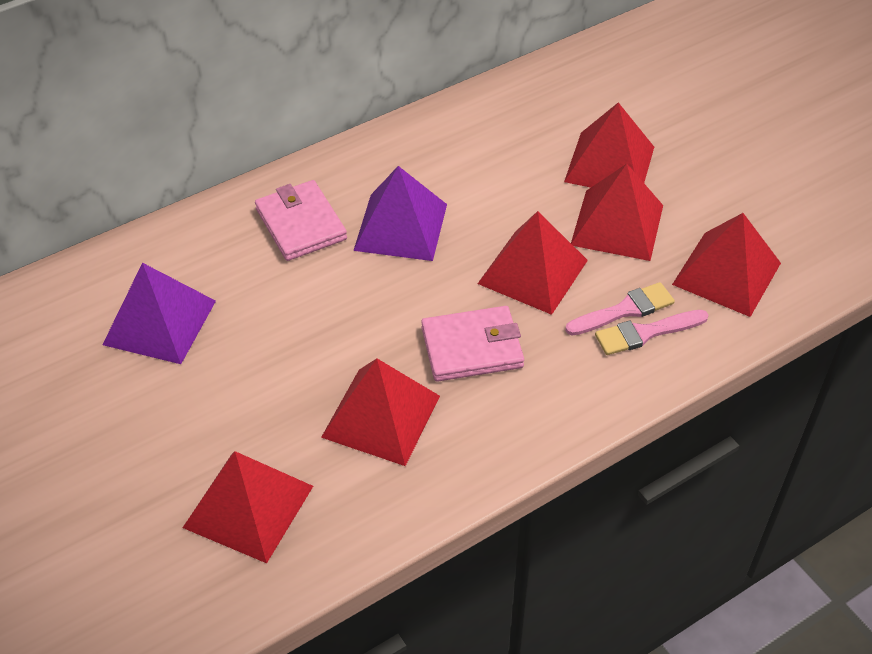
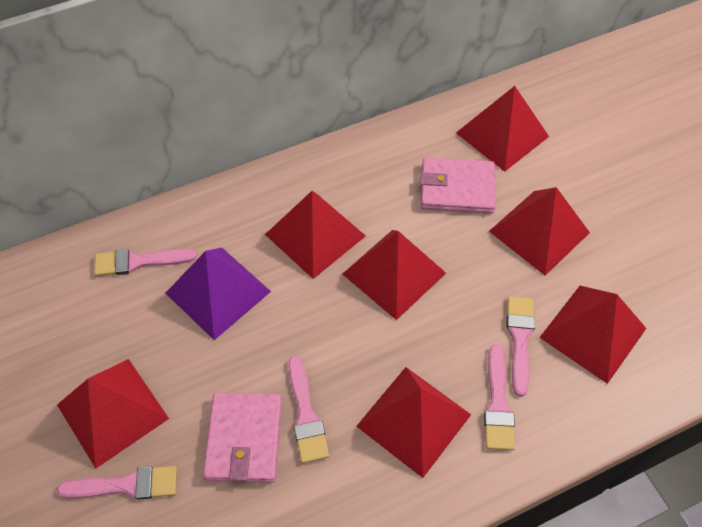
pink brush: [565,282,675,335] [595,310,708,355] = 2 -> [57,466,177,500] [94,249,197,276] [288,356,329,463] [484,344,515,451] [506,296,535,396] = 5
purple pyramid: [102,263,216,364] [353,166,447,261] = 2 -> [166,247,271,340] = 1
red pyramid: [183,451,313,563] [321,358,440,466] [477,211,588,315] [564,102,654,188] [571,164,663,261] [672,213,781,317] = 6 -> [57,359,169,468] [265,191,366,279] [343,230,446,320] [356,367,471,478] [456,86,549,172] [489,187,590,275] [539,286,647,384] = 7

